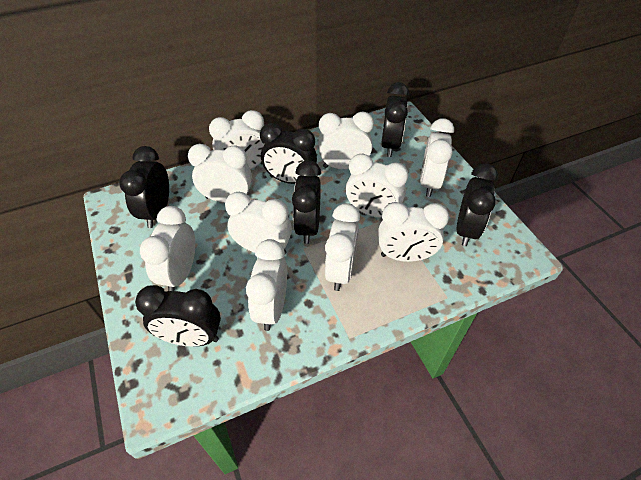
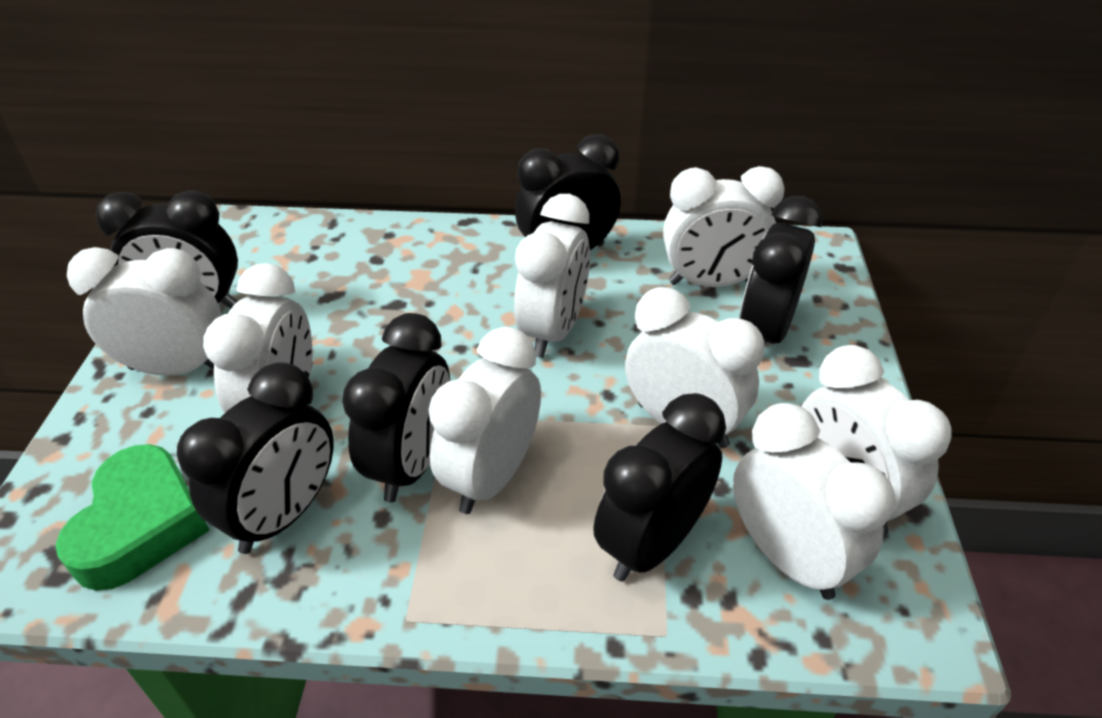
green heart: none = 0 -> [56,444,210,591] = 1
white clock: [140,206,195,291] [188,144,252,203] [209,110,264,169] [225,192,292,254] [246,239,287,331] [318,112,374,169] [325,203,360,291] [346,154,408,217] [378,202,449,262] [420,118,454,197] = 10 -> [67,247,222,376] [203,263,313,413] [429,327,541,514] [514,194,590,358] [625,287,765,448] [663,166,785,287] [733,403,895,600] [801,345,952,535] = 8

